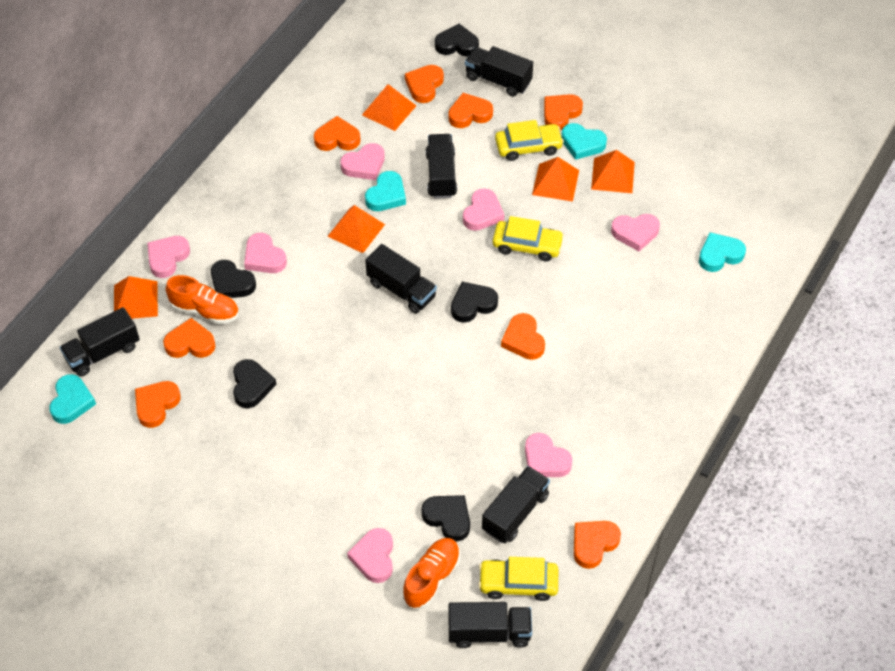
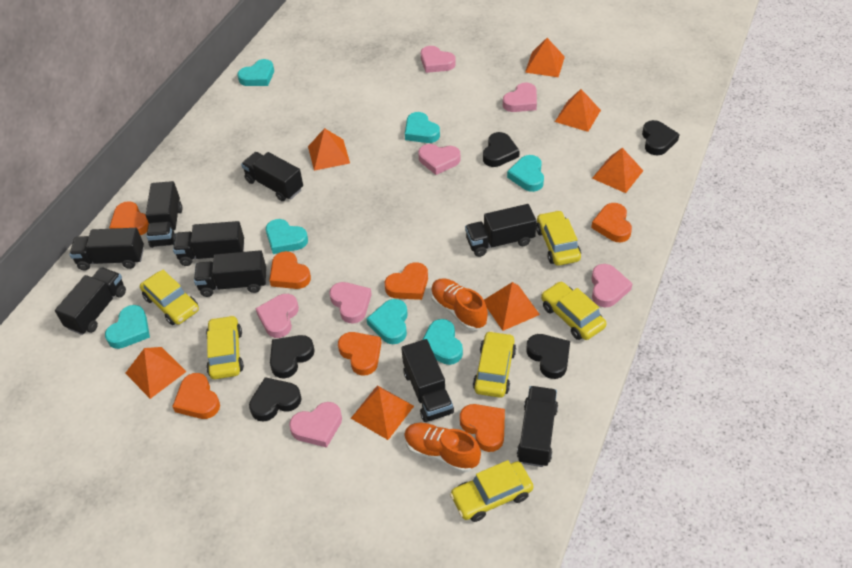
black truck: [60,307,140,376] [365,244,437,314] [426,134,457,198] [448,602,532,648] [465,46,533,97] [482,466,550,543] = 6 -> [55,267,126,335] [69,228,144,270] [146,181,182,248] [173,221,244,266] [194,250,266,297] [241,152,303,201] [401,339,454,422] [465,204,537,257] [517,386,558,467] = 9
orange heart: [135,381,181,428] [163,318,216,358] [314,116,361,151] [405,65,444,103] [449,93,493,128] [501,313,545,360] [544,94,583,130] [574,521,621,569] = 8 -> [109,201,149,235] [172,373,220,419] [269,251,311,289] [338,332,381,376] [385,262,428,300] [460,404,505,452] [591,203,632,242] = 7
orange pyramid: [114,276,158,319] [328,205,385,253] [362,84,416,131] [532,157,579,202] [591,150,635,193] = 5 -> [125,347,187,399] [308,128,350,171] [351,385,414,440] [484,282,540,331] [525,38,565,77] [555,89,601,132] [592,148,643,193] = 7
turquoise heart: [49,374,96,424] [365,171,406,211] [561,123,607,160] [699,232,746,272] = 4 -> [105,305,150,349] [237,59,274,86] [266,219,308,254] [366,299,408,344] [405,112,440,143] [422,319,463,365] [507,155,544,192] = 7
yellow car: [478,557,558,601] [493,216,564,261] [495,120,564,161] = 3 -> [140,270,199,325] [206,315,244,379] [450,460,533,522] [473,331,516,398] [536,210,581,266] [541,281,607,340] = 6

